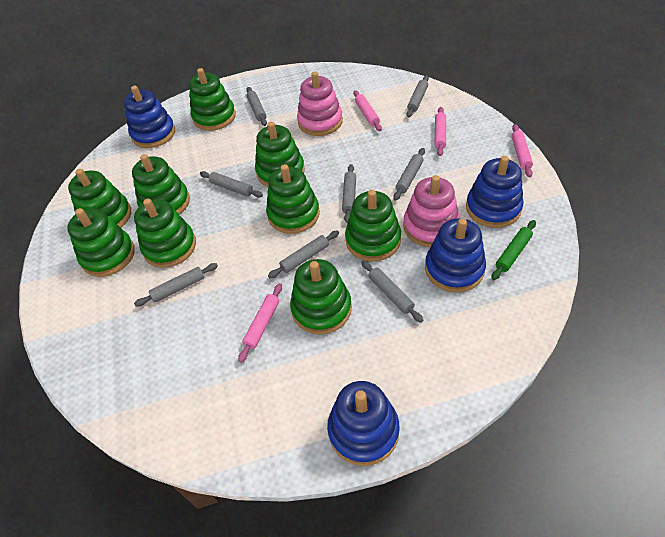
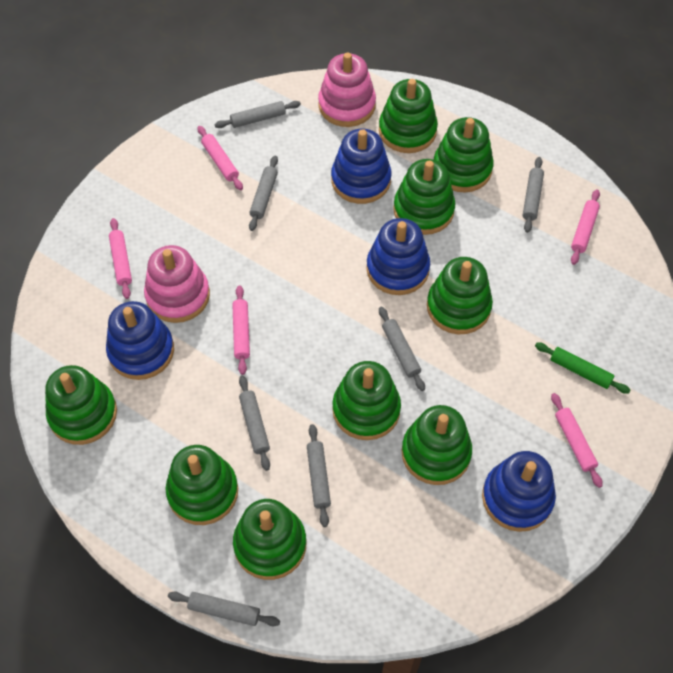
grey rolling pin: [134,263,218,306] [200,171,263,198] [246,87,267,126] [268,230,339,278] [342,164,356,223] [361,260,423,323] [393,148,425,201] [407,75,429,117] = 8 -> [168,591,280,626] [214,101,301,128] [239,376,270,471] [249,155,278,231] [307,424,331,527] [379,307,425,391] [522,157,544,233] = 7
pink rolling pin: [238,283,282,362] [353,90,382,131] [435,107,446,156] [512,124,533,177] = 4 -> [109,218,132,299] [197,126,243,190] [232,285,250,375] [551,393,603,488] [571,189,600,265] = 5

